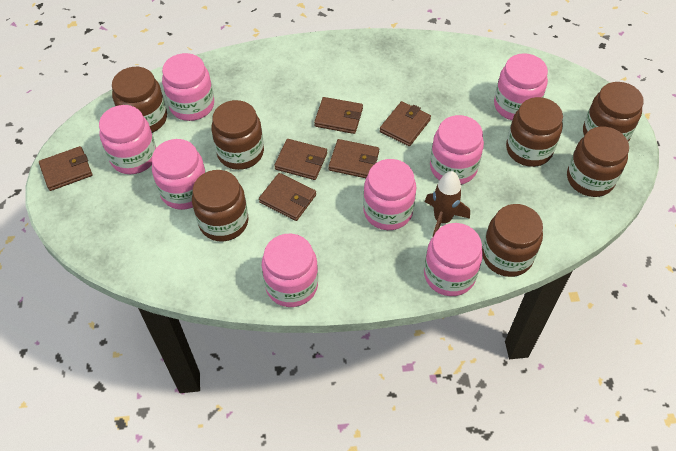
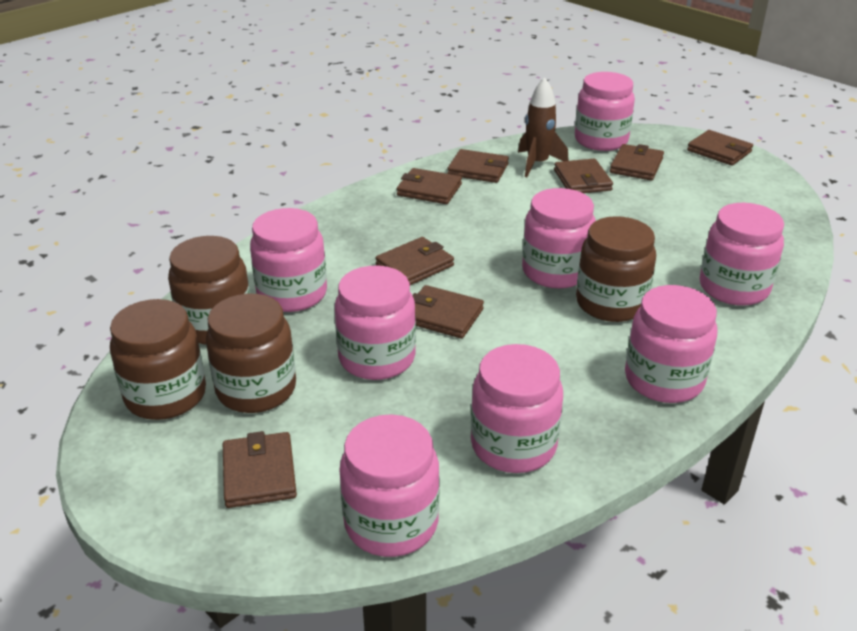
brown jar: [112,67,167,133] [192,170,249,241] [211,100,264,170] [482,204,543,277] [506,97,563,167] [567,127,629,197] [583,82,644,142] = 7 -> [110,299,206,420] [168,236,250,344] [206,294,296,413] [576,216,656,322] = 4
brown wallet: [39,146,92,191] [259,173,316,221] [274,139,327,180] [314,97,363,134] [328,139,379,178] [380,101,431,146] = 6 -> [223,431,297,508] [375,237,454,285] [397,168,462,204] [412,285,484,339] [447,149,509,183] [554,159,613,193] [610,144,664,180] [687,130,753,166] = 8

